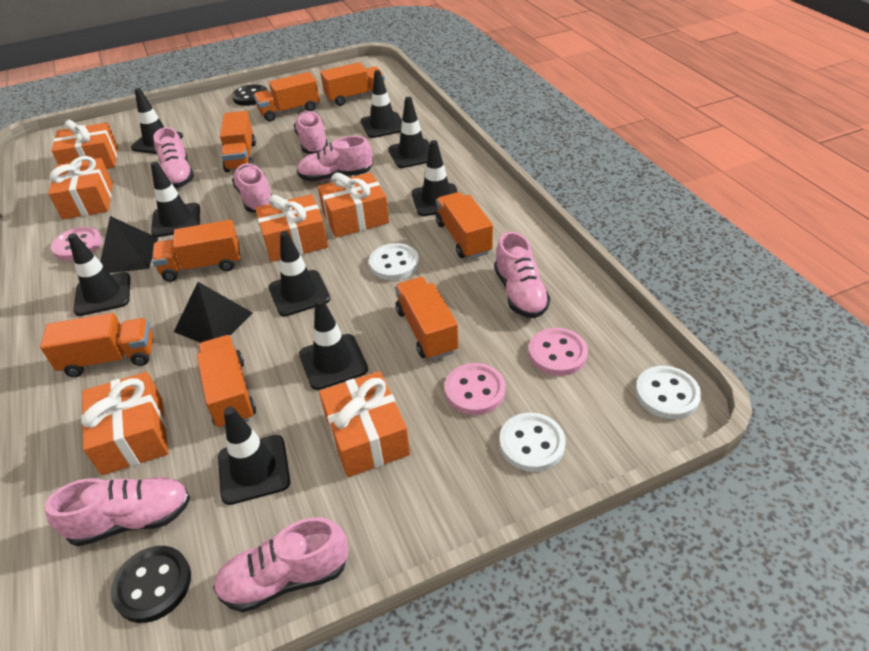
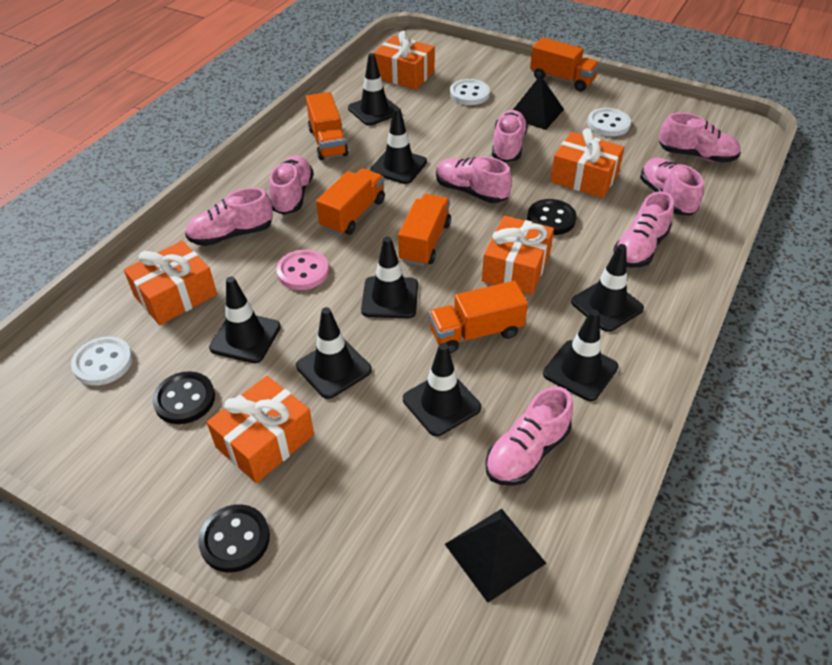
black button: [111,546,191,623] [232,84,268,106] = 2 -> [152,371,215,424] [198,504,270,573] [527,199,577,235] = 3
black traffic cone: [68,233,130,316] [131,88,183,154] [151,162,200,237] [218,407,290,505] [268,231,330,316] [299,298,368,390] [361,70,402,138] [388,97,430,168] [412,140,458,216] = 9 -> [209,276,281,363] [296,307,372,399] [348,53,397,126] [361,237,418,318] [370,107,427,184] [403,343,481,436] [543,309,618,401] [571,244,644,332] = 8
orange gift: [48,156,113,220] [51,120,118,169] [81,372,169,475] [255,194,328,262] [318,172,389,238] [319,371,410,477] = 6 -> [124,241,217,325] [207,376,314,483] [374,31,435,90] [482,216,554,295] [550,128,624,198] = 5
orange truck: [40,313,153,377] [152,220,241,282] [197,335,256,429] [220,111,256,172] [254,72,320,122] [320,62,385,106] [395,277,458,360] [436,192,493,259] = 8 -> [306,92,349,160] [316,168,385,235] [398,194,451,266] [429,281,528,353] [530,37,600,92] = 5
pink button: [51,227,102,261] [445,363,506,415] [529,328,588,376] = 3 -> [276,250,329,290] = 1
pink shoe: [45,477,190,546] [153,127,194,188] [213,517,348,612] [232,163,272,213] [294,111,328,154] [297,136,373,182] [494,231,550,318] = 7 -> [185,187,273,246] [269,155,314,215] [436,156,512,203] [485,386,573,486] [492,110,528,162] [614,191,674,268] [640,158,704,215] [659,113,741,163] = 8

